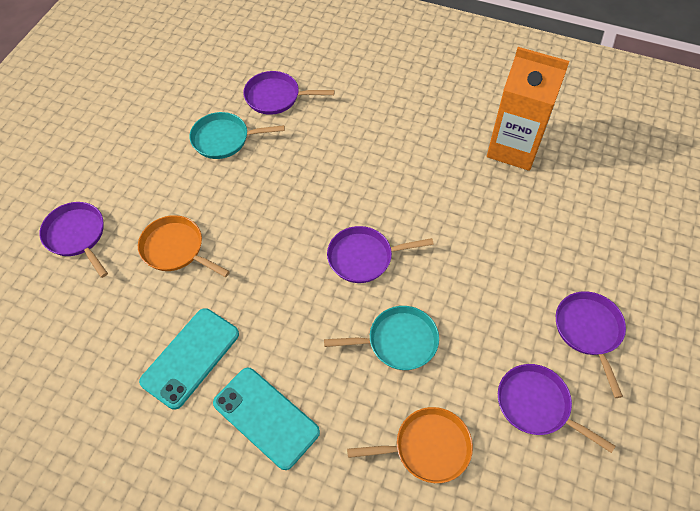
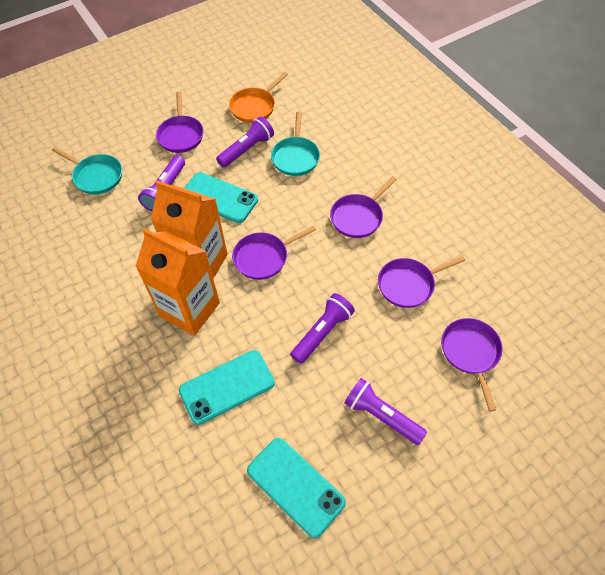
orange carton: [487,47,570,171] = 1 -> [135,228,220,336] [151,181,228,279] = 2
orange pan: [138,215,230,277] [347,407,473,483] = 2 -> [229,72,288,123] = 1
purple flashlight: none = 0 -> [138,155,185,211] [216,116,274,168] [290,293,355,364] [344,378,427,445] = 4
turquoise phone: [139,308,239,410] [213,367,320,470] = 2 -> [179,350,275,425] [184,172,258,223] [247,438,346,538] = 3

